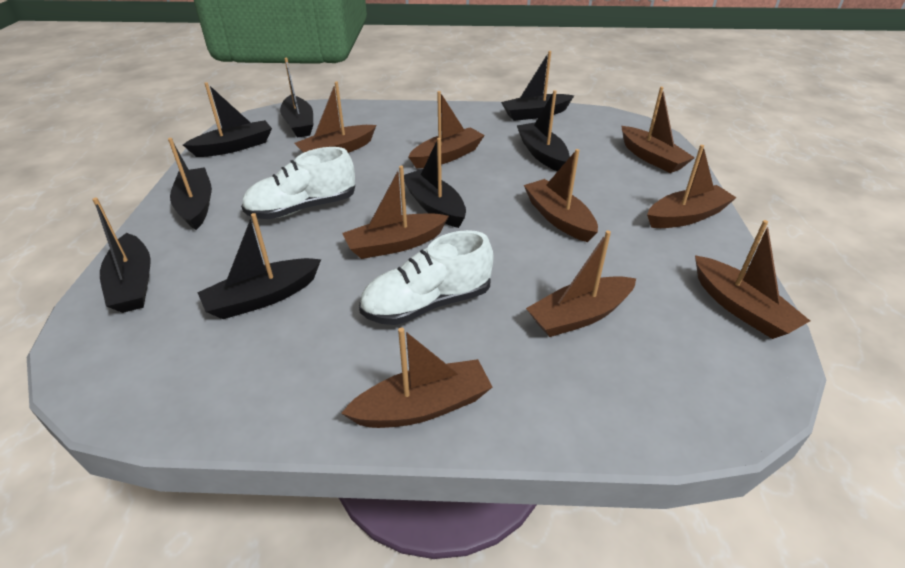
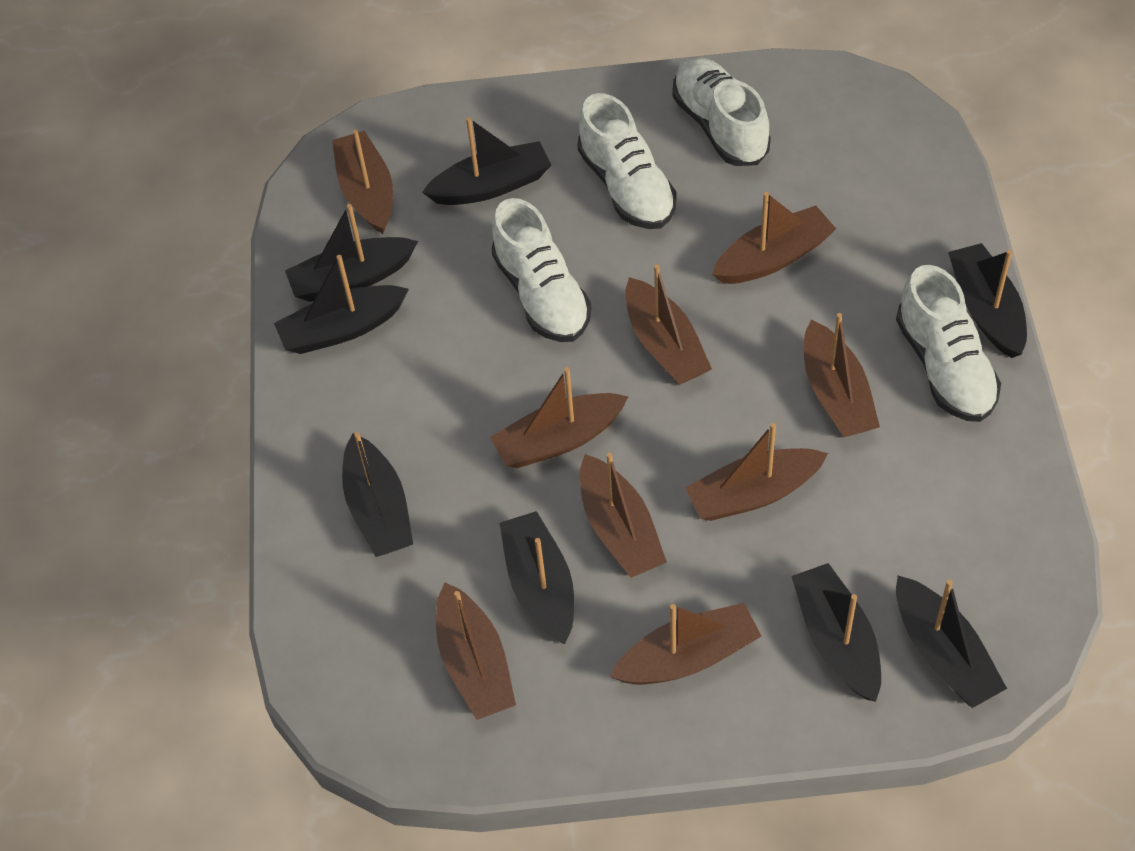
white shoe: [241,147,355,219] [359,230,493,325] = 2 -> [491,198,591,342] [577,93,676,229] [672,57,771,166] [896,265,1001,422] = 4

